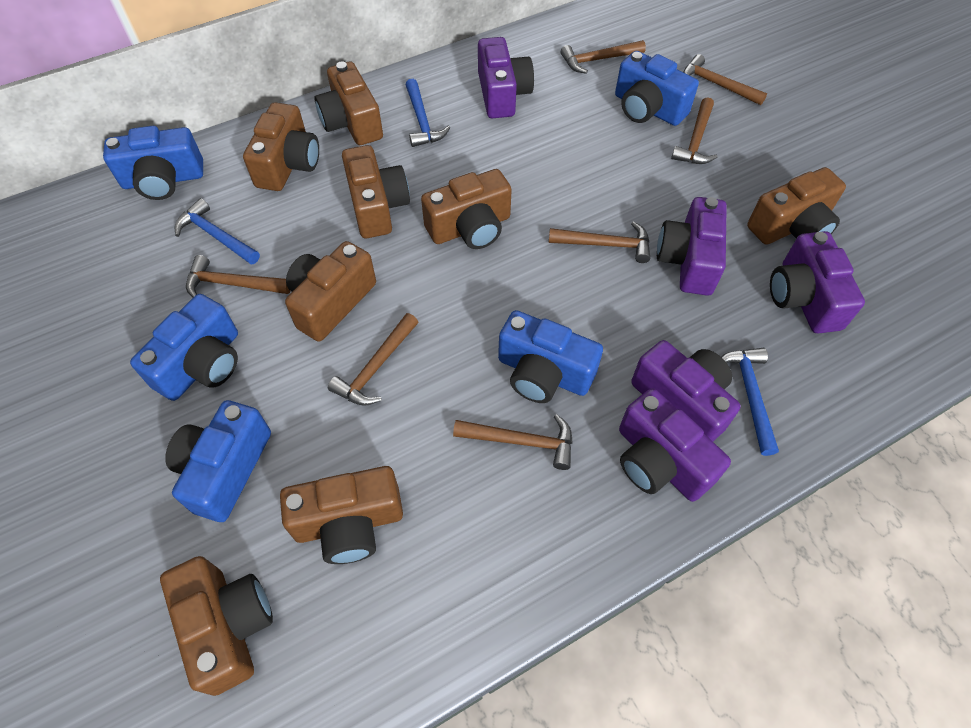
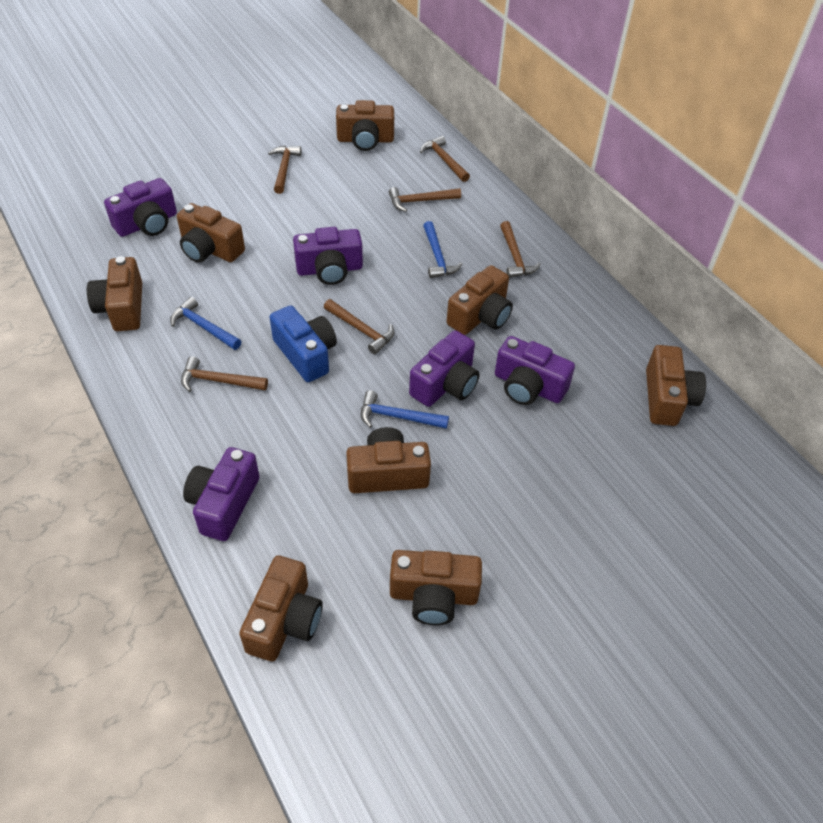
blue camera: [103,126,203,200] [130,294,238,401] [165,400,271,522] [498,310,603,403] [615,51,699,126] = 5 -> [270,305,337,382] = 1
brown hammer: [186,255,290,298] [328,313,418,406] [453,414,573,470] [549,221,650,263] [561,40,646,74] [671,97,718,164] [683,54,767,105] = 7 -> [181,356,268,392] [268,146,301,194] [324,299,394,354] [389,187,461,212] [420,136,470,182] [500,221,541,278] = 6

